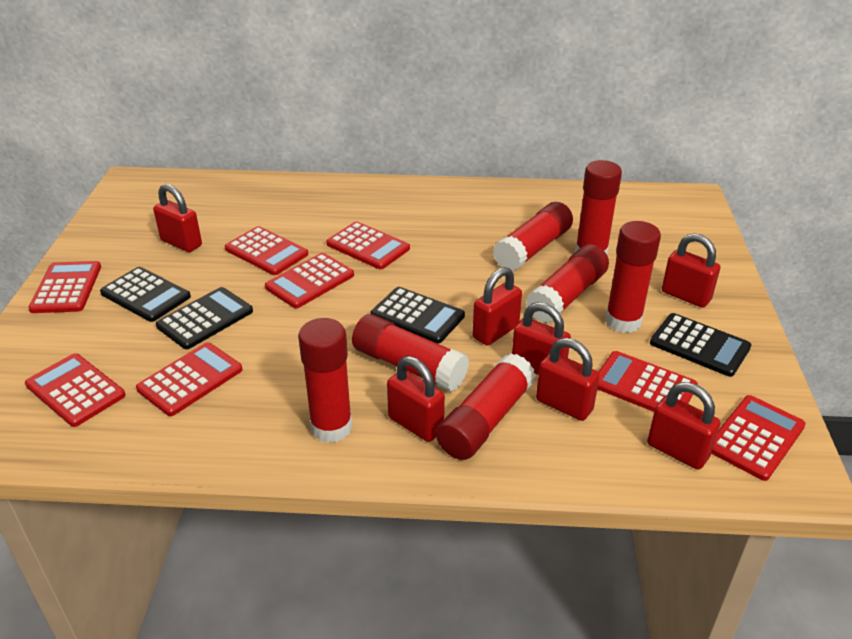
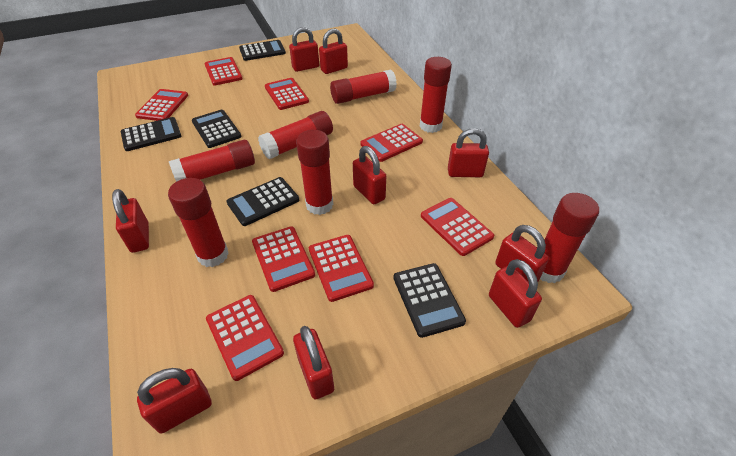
black calculator: [100,267,191,322] [156,287,253,349] [370,287,465,344] [650,313,751,377] = 4 -> [121,117,181,151] [192,110,241,148] [226,177,299,226] [239,40,286,61] [393,263,466,338] = 5
red padlock: [153,184,202,252] [387,356,445,442] [473,267,522,346] [512,302,571,375] [536,338,600,421] [647,382,720,470] [662,233,720,308] = 7 -> [112,189,149,253] [137,368,212,433] [289,27,319,72] [293,326,334,400] [319,29,348,74] [353,146,386,204] [448,128,489,177] [489,259,542,328] [495,225,549,282] = 9

